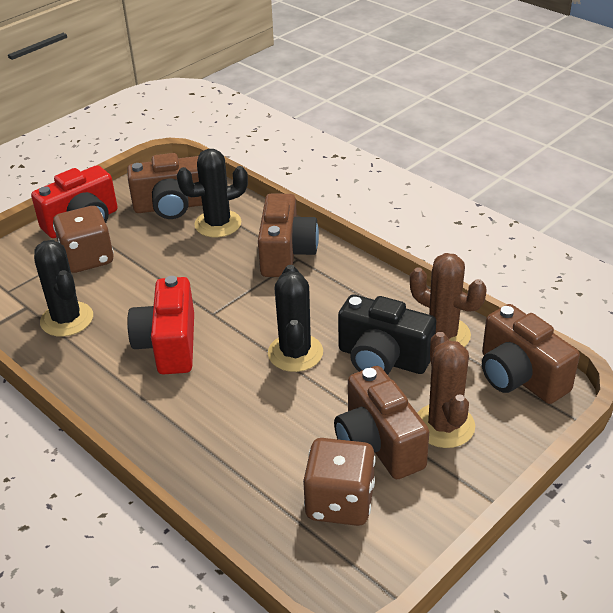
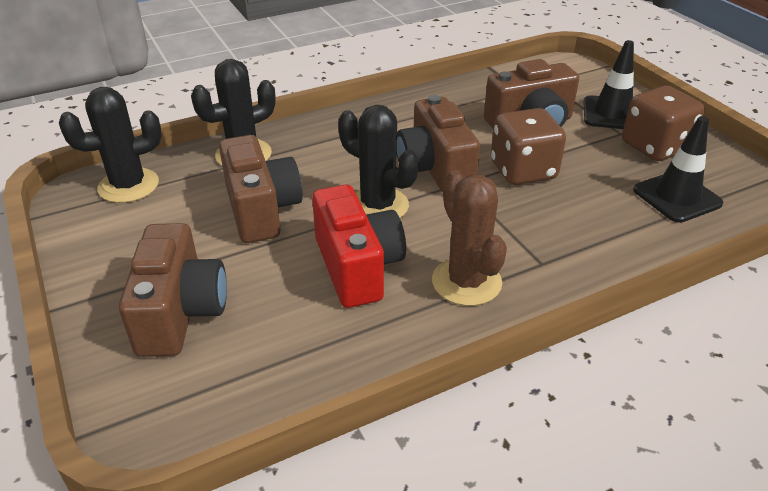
black camera: [338,295,436,375] = 1 -> none = 0
black traffic cone: none = 0 -> [583,40,634,129] [633,116,723,223] = 2
brown cactus: [410,253,487,347] [417,332,475,448] = 2 -> [432,170,507,306] = 1
red camera: [31,165,118,238] [127,276,194,374] = 2 -> [312,184,406,308] = 1

